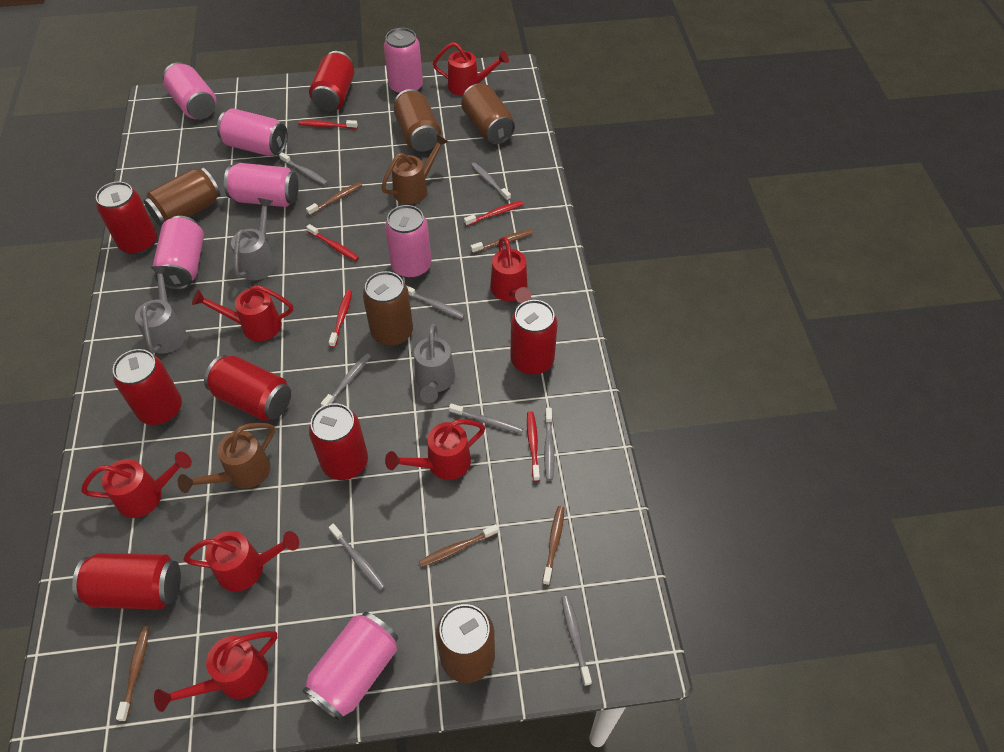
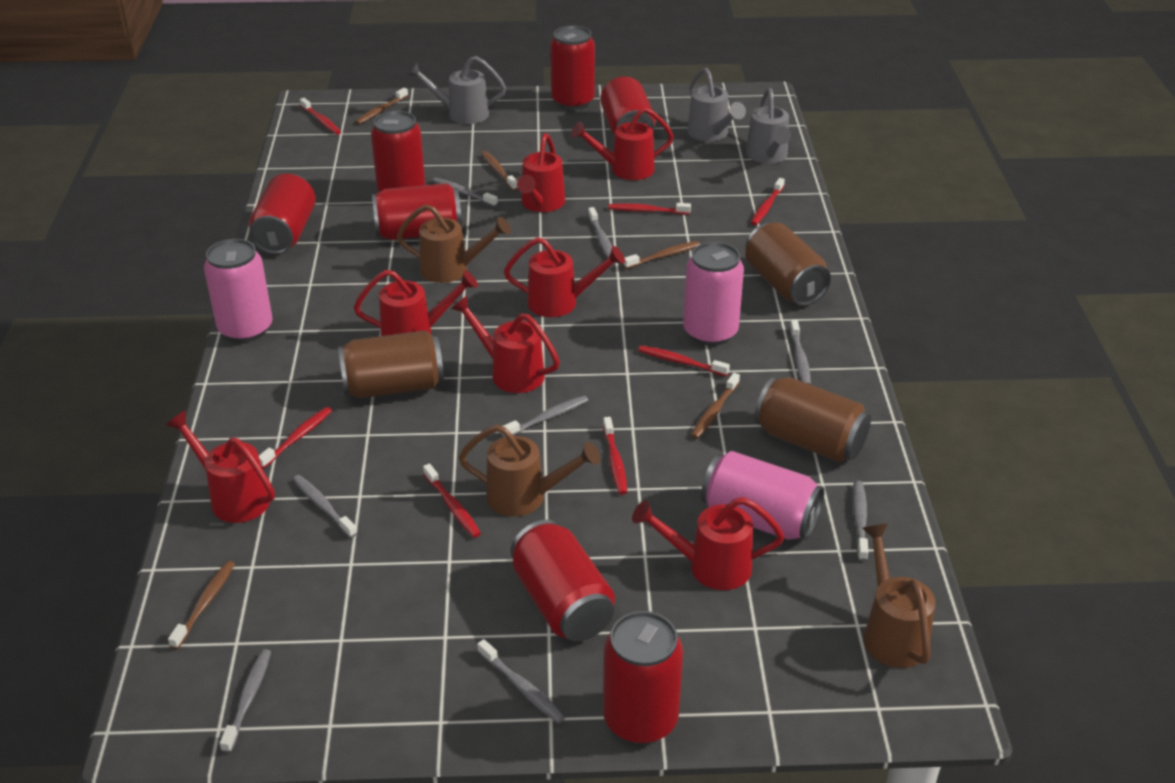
brown can: [143,167,220,227] [363,271,413,346] [394,89,441,152] [436,604,495,683] [461,84,515,144] = 5 -> [338,330,444,398] [745,222,831,306] [754,376,871,462] = 3
brown watering can: [178,423,275,493] [381,134,448,204] = 2 -> [396,204,511,283] [459,425,600,517] [862,523,936,668] = 3
pink can: [153,216,204,290] [163,62,216,119] [217,108,288,156] [224,163,299,207] [302,612,398,721] [384,28,423,94] [385,205,431,279] = 7 -> [204,239,273,342] [683,242,744,346] [701,451,825,540] = 3
red toothbrush: [298,120,358,129] [306,224,359,261] [329,290,352,348] [464,201,524,226] [527,411,540,482] = 5 -> [259,407,332,469] [300,98,341,135] [423,464,481,538] [603,417,627,495] [608,203,691,214] [638,346,730,376] [751,178,785,225] = 7

